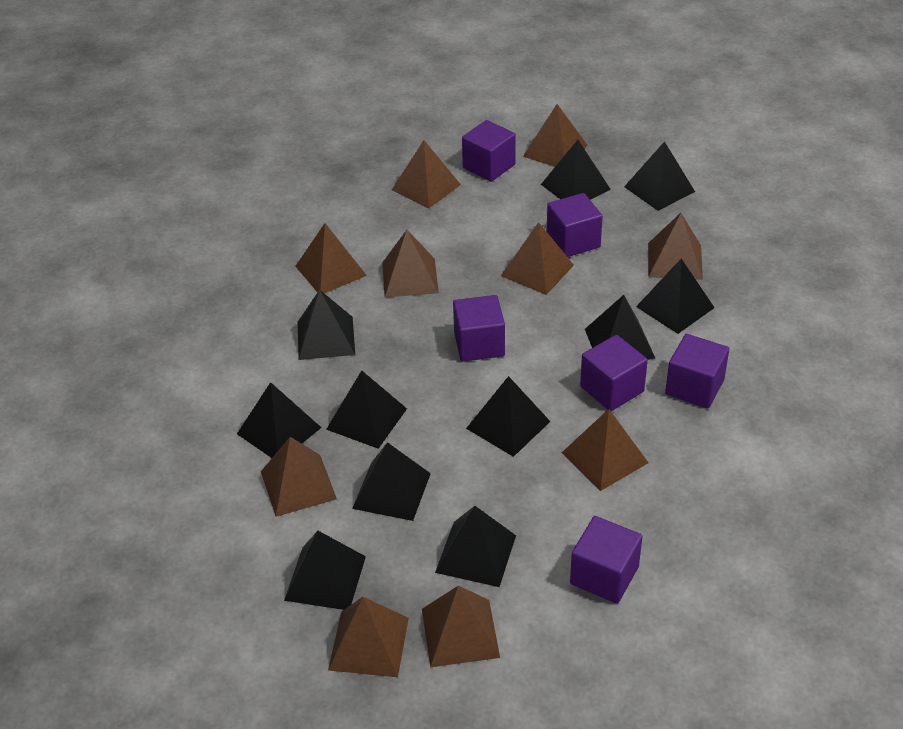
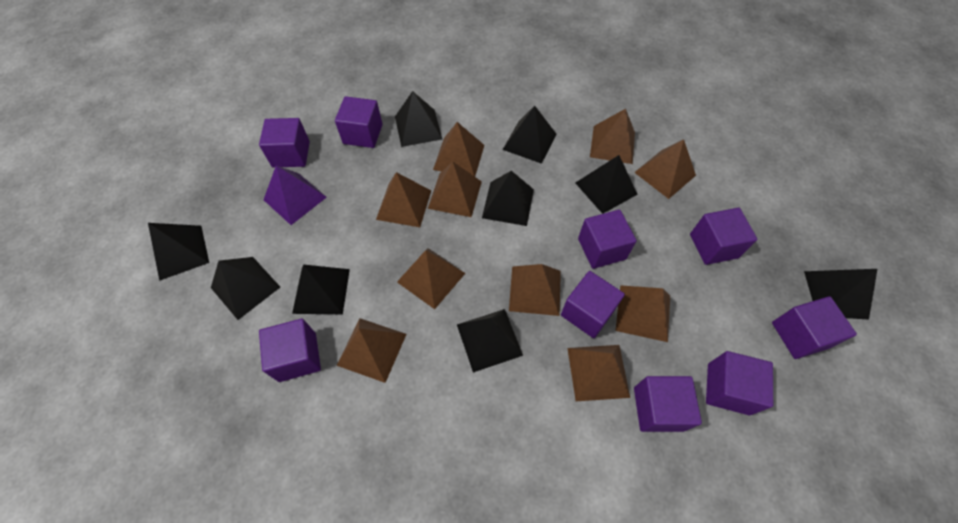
black pyramid: [237,382,322,458] [284,531,366,610] [298,290,355,360] [326,370,407,449] [352,442,431,521] [435,506,516,587] [466,376,551,457] [541,140,611,200] [585,295,656,360] [624,141,695,211] [636,258,714,334] = 11 -> [148,223,209,281] [211,257,280,320] [292,264,350,314] [395,91,442,147] [457,309,523,373] [482,171,534,226] [503,106,557,164] [576,155,638,214] [804,269,877,320] = 9
purple cube: [453,295,505,362] [462,120,516,182] [547,193,603,257] [570,516,643,604] [580,335,648,411] [665,334,729,408] = 6 -> [259,118,310,168] [259,319,321,382] [335,96,383,148] [561,271,625,338] [578,210,637,269] [634,376,702,432] [690,208,757,265] [706,351,773,415] [772,296,857,359] = 9
purple pyramid: none = 0 -> [263,166,327,225] = 1

